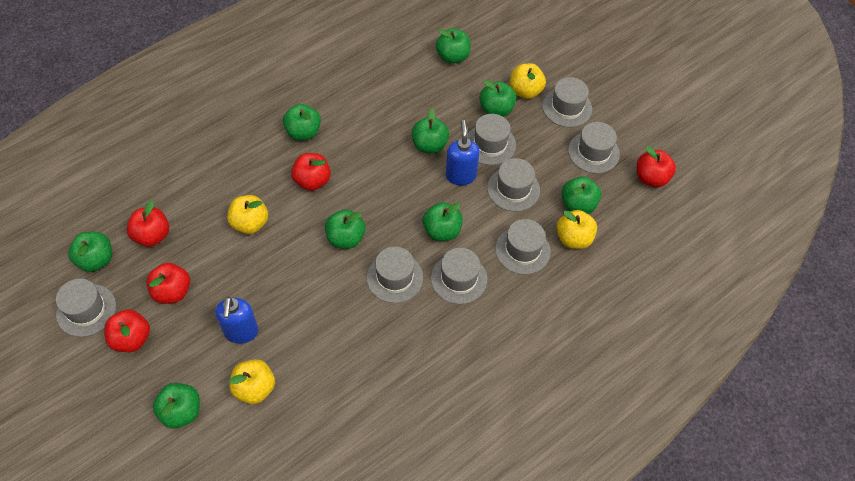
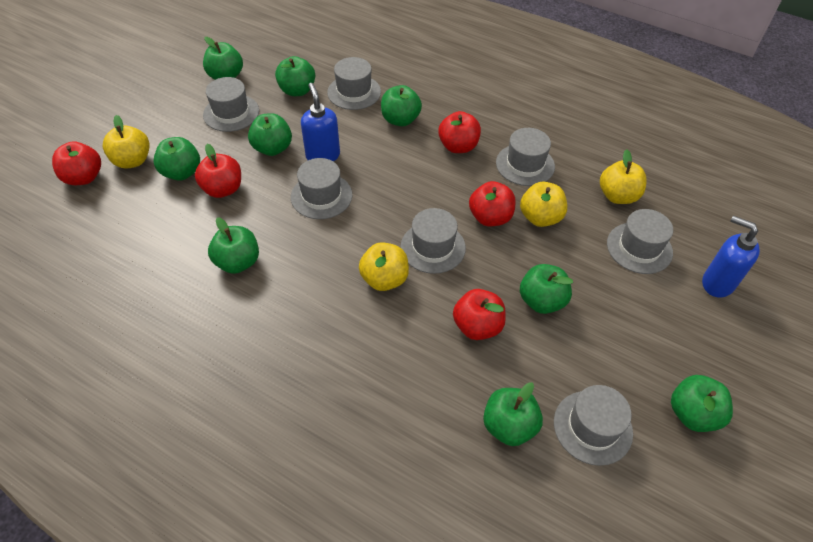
grey hat: [56,279,116,337] [367,246,423,303] [431,248,487,304] [467,114,516,165] [487,158,540,211] [495,219,551,275] [542,77,592,127] [568,122,620,173] = 8 -> [203,77,259,132] [291,158,352,219] [327,57,381,110] [401,208,466,274] [496,128,555,186] [554,385,633,466] [607,209,673,274] = 7

